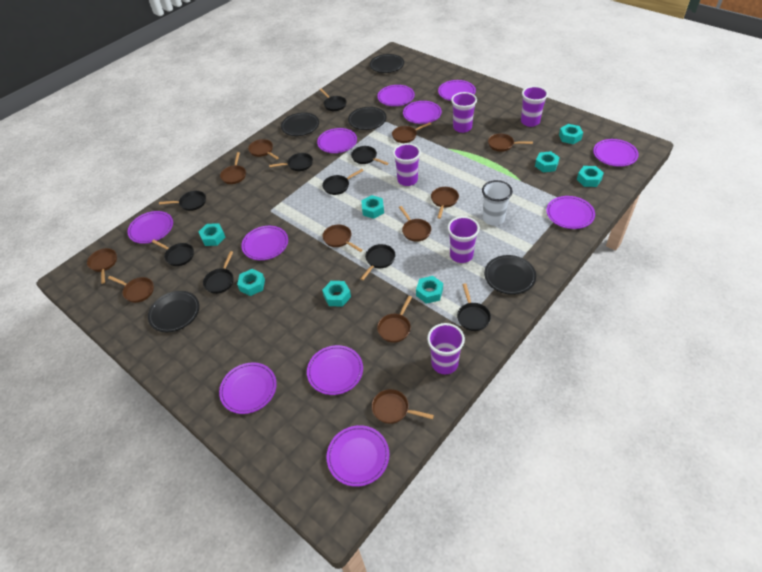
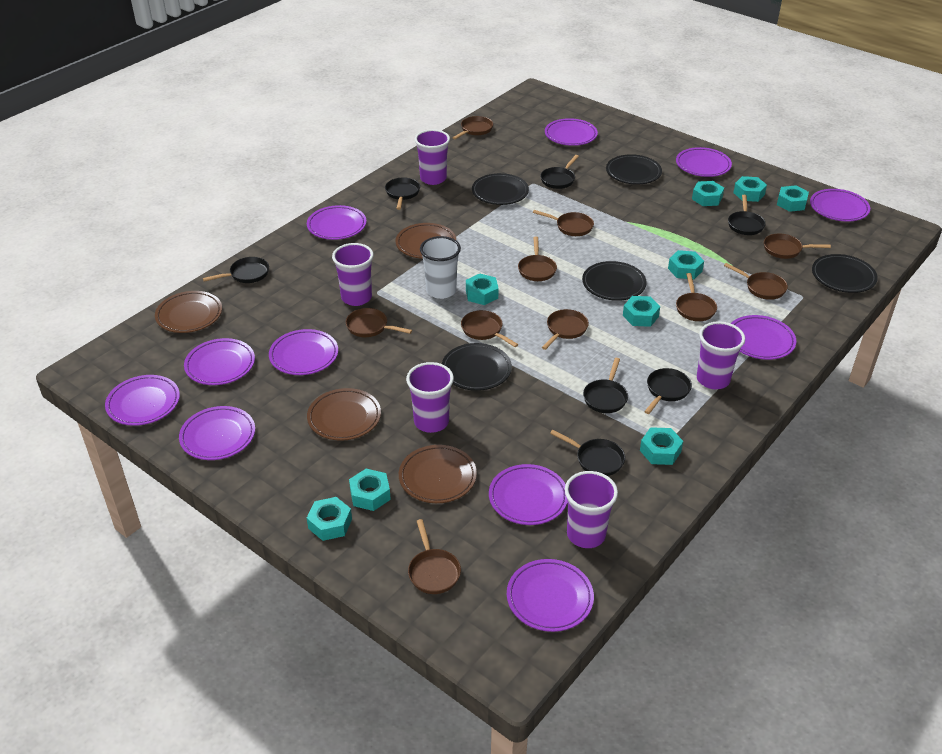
black pan: [152,240,194,266] [159,191,206,211] [203,251,233,294] [269,153,313,171] [319,88,347,111] [322,169,364,195] [351,146,389,165] [360,244,396,280] [457,283,491,331] = 9 -> [203,257,269,283] [385,177,420,210] [540,155,579,189] [550,430,625,476] [583,358,628,413] [644,368,692,414] [728,195,766,235] = 7
brown pan: [87,248,117,284] [108,276,154,303] [220,152,246,184] [248,139,279,160] [322,225,362,252] [372,389,434,424] [377,296,412,343] [392,122,431,143] [399,206,431,242] [431,187,459,219] [488,134,533,152] = 11 -> [346,308,412,337] [408,519,461,594] [453,116,493,140] [461,310,518,347] [518,237,557,281] [533,210,594,236] [542,309,589,350] [676,273,717,321] [724,263,788,300] [764,233,831,259] = 10
brown plate: none = 0 -> [155,291,222,333] [307,388,381,441] [395,223,456,259] [399,445,477,503] = 4
turquoise nut: [199,223,226,246] [237,269,265,296] [322,281,351,307] [361,195,384,219] [416,276,443,304] [535,151,560,172] [559,124,583,144] [577,166,604,187] = 8 -> [307,497,352,541] [349,469,391,511] [466,273,499,305] [623,296,660,327] [640,427,683,465] [668,250,704,279] [692,181,724,206] [733,176,767,202] [777,185,809,212] = 9

